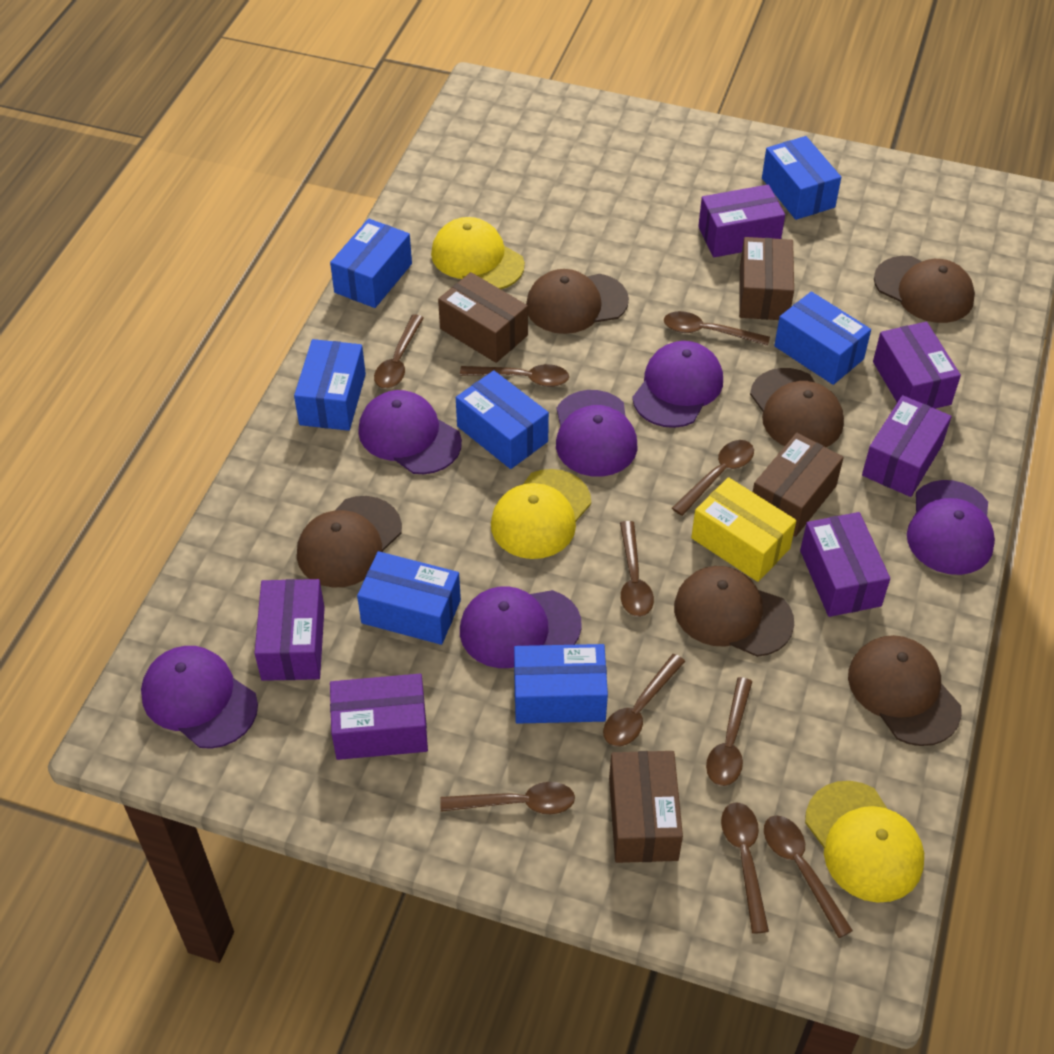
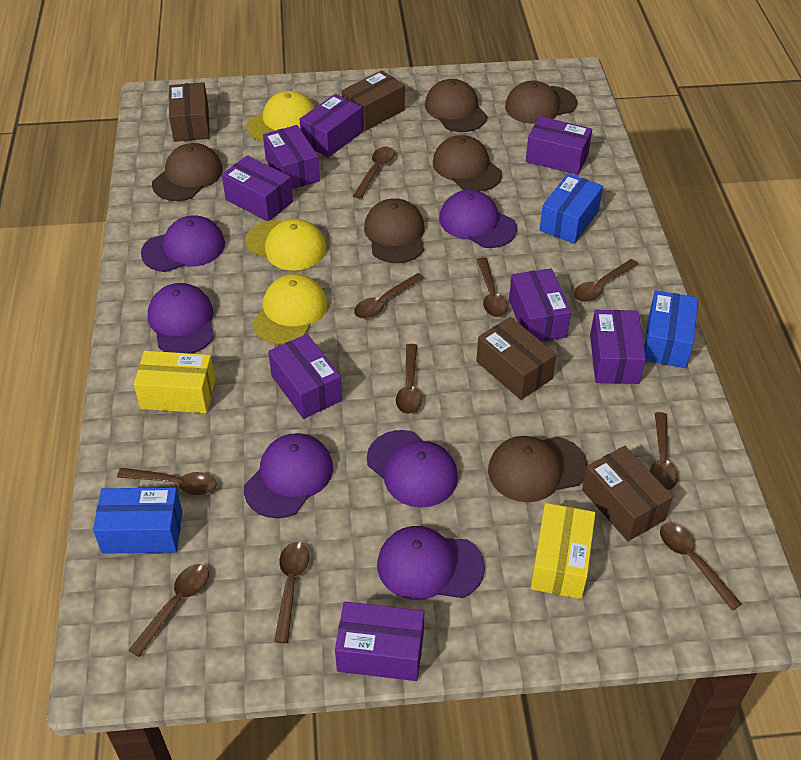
blue box: [294,339,366,431] [330,219,412,308] [357,551,461,645] [456,370,549,469] [514,644,608,724] [762,136,841,220] [774,291,871,385] = 7 -> [93,487,183,554] [540,173,603,244] [644,290,698,368] = 3
purple box: [254,579,325,681] [330,674,428,760] [698,185,785,257] [800,512,890,617] [862,395,952,497] [873,322,961,409] = 6 -> [222,155,293,221] [263,125,320,189] [268,334,342,419] [300,94,363,158] [335,602,424,681] [509,268,571,342] [526,116,592,175] [590,310,646,384] = 8
yellow box: [691,477,796,582] = 1 -> [134,351,215,413] [531,503,595,599] = 2

